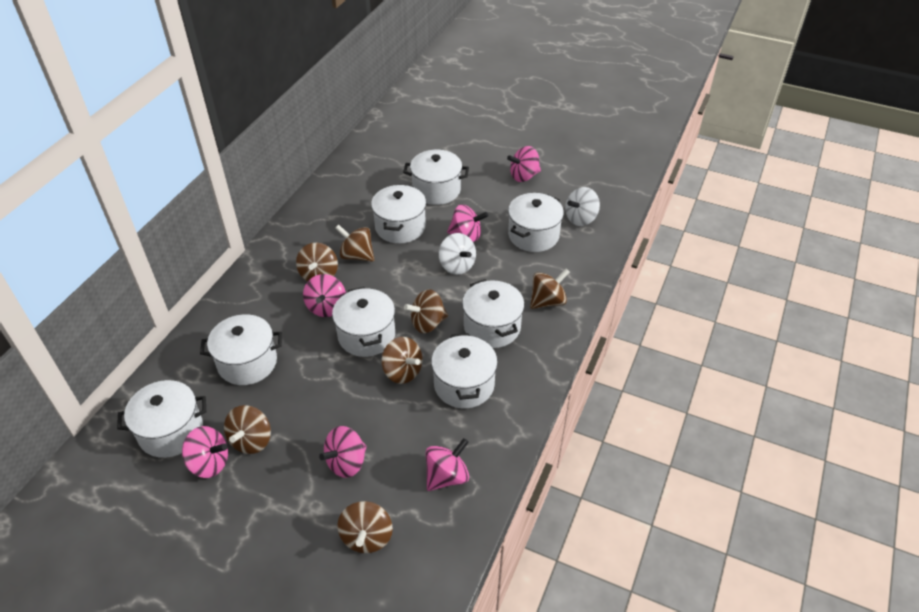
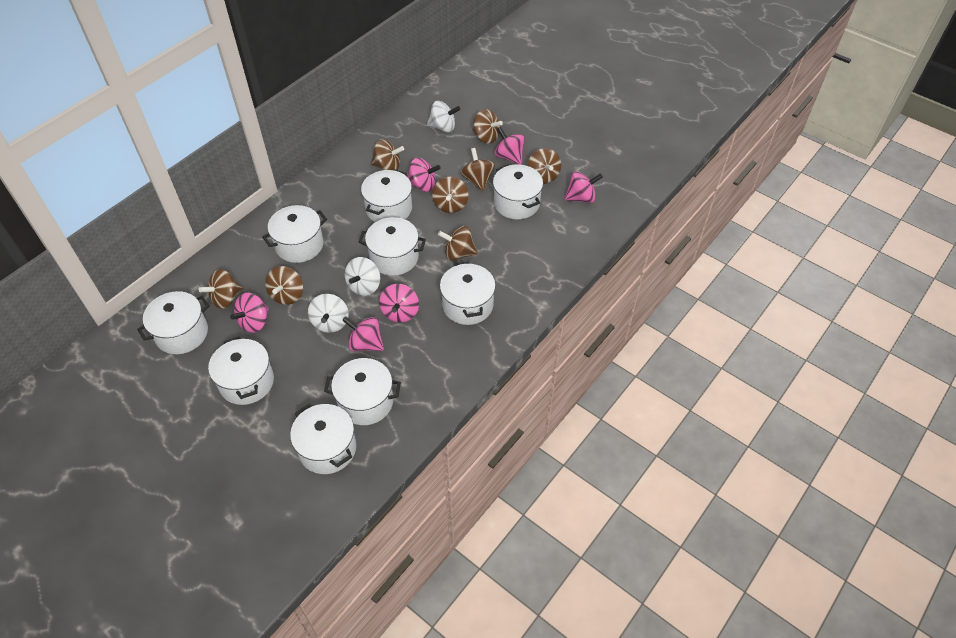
brown spinning top: [224,405,271,454] [296,243,338,282] [335,224,374,262] [337,501,393,553] [382,337,422,384] [404,289,448,333] [530,269,570,309] = 7 -> [199,269,243,309] [265,266,303,305] [371,139,404,170] [432,177,469,213] [438,226,478,261] [461,148,495,191] [472,109,503,144] [528,148,561,184] = 8
white pot: [117,380,206,458] [200,314,282,385] [332,287,395,357] [371,185,426,243] [403,150,469,205] [431,333,498,408] [462,280,524,348] [508,193,564,252] = 8 -> [137,291,209,354] [208,336,274,405] [262,205,327,263] [290,403,356,474] [324,358,401,425] [359,217,426,276] [361,169,412,222] [440,262,496,325] [493,164,543,219] = 9
white spinning top: [439,233,476,275] [565,187,600,226] = 2 -> [308,294,349,333] [345,257,380,296] [427,101,461,132] = 3

